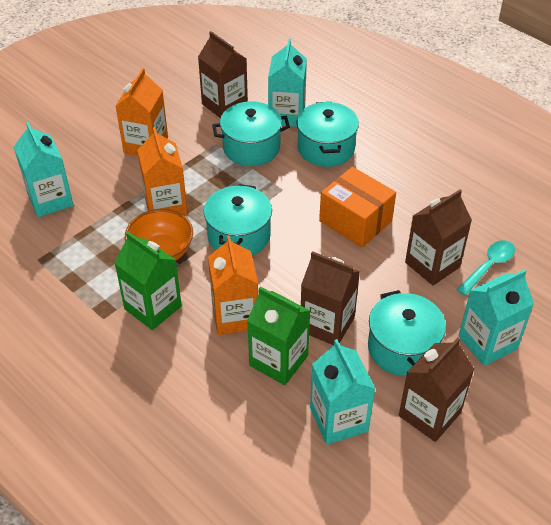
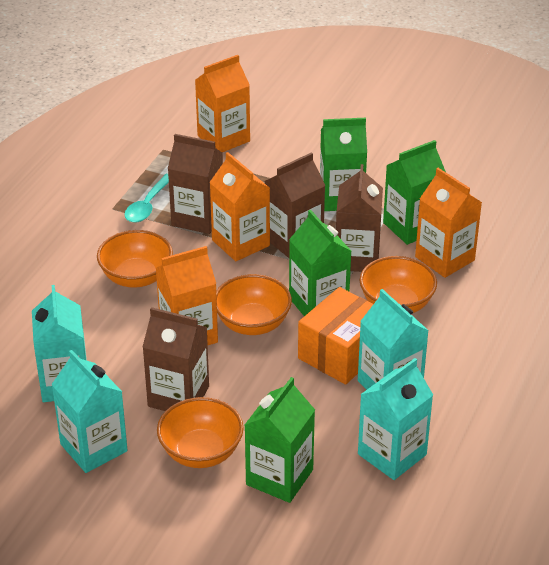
green carton: [115,232,182,330] [247,287,310,385] = 2 -> [245,377,315,503] [289,210,351,316] [320,118,367,211] [383,140,446,245] = 4
orange bowl: [125,209,193,260] = 1 -> [97,230,173,288] [157,397,244,468] [216,274,292,335] [360,256,437,313] = 4
orange carton: [116,68,168,156] [137,127,188,216] [208,235,258,335] = 3 -> [156,246,218,345] [195,55,250,152] [209,152,270,261] [415,168,482,278] = 4
turquoise pot: [204,184,272,256] [212,101,290,166] [297,102,359,167] [368,290,446,376] = 4 -> none = 0

